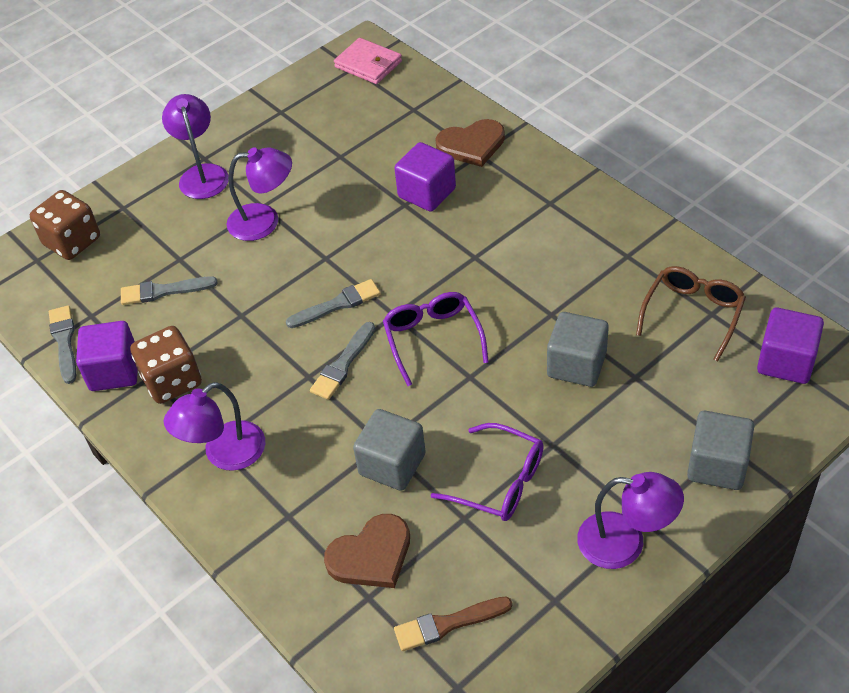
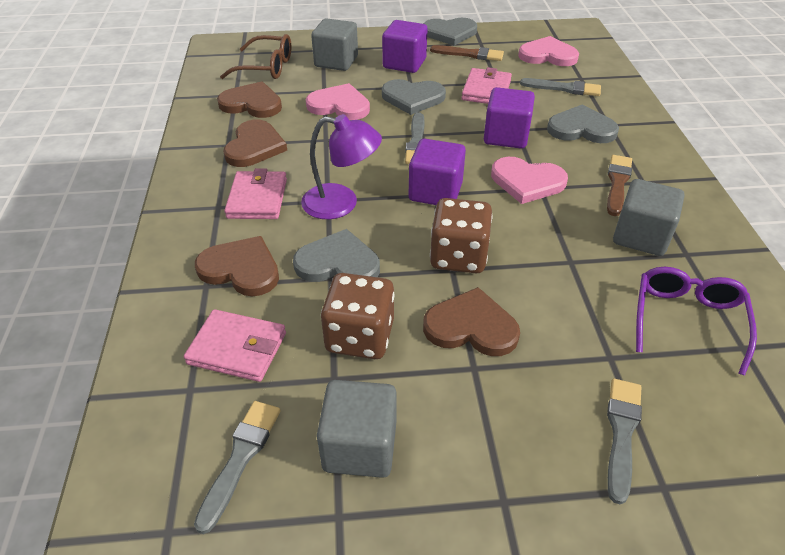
brown brush: [394,597,512,651] = 1 -> [430,45,504,61] [607,155,632,216] = 2
brown heart: [324,514,410,588] [435,119,505,167] = 2 -> [195,236,279,296] [217,82,282,118] [223,120,287,167] [423,287,520,356] = 4
grey heart: none = 0 -> [293,229,380,282] [382,79,446,115] [423,18,477,46] [547,105,619,143] = 4
pink heart: none = 0 -> [306,83,370,120] [491,157,568,204] [518,36,579,66] = 3
pink wallet: [334,38,402,84] = 1 -> [184,309,286,382] [224,168,287,219] [461,67,512,104] = 3
purple glasses: [383,292,489,386] [431,423,544,521] = 2 -> [636,267,757,376] = 1
purple lamp: [162,94,229,199] [164,382,266,471] [226,147,292,241] [577,472,684,569] = 4 -> [301,114,382,219] = 1

